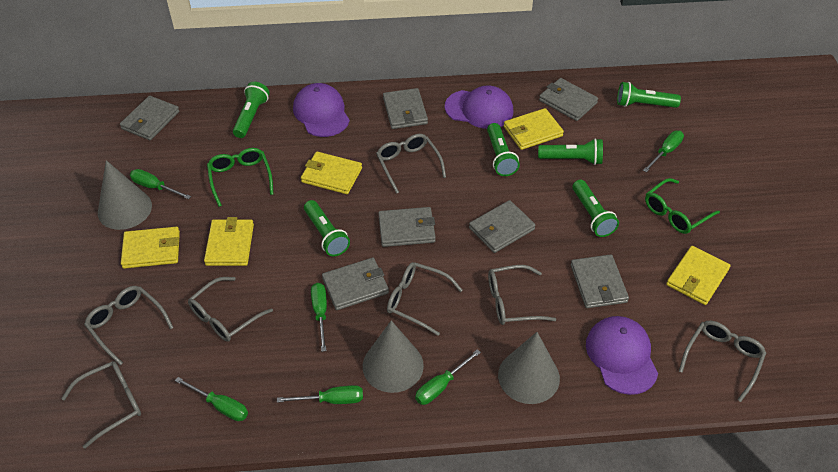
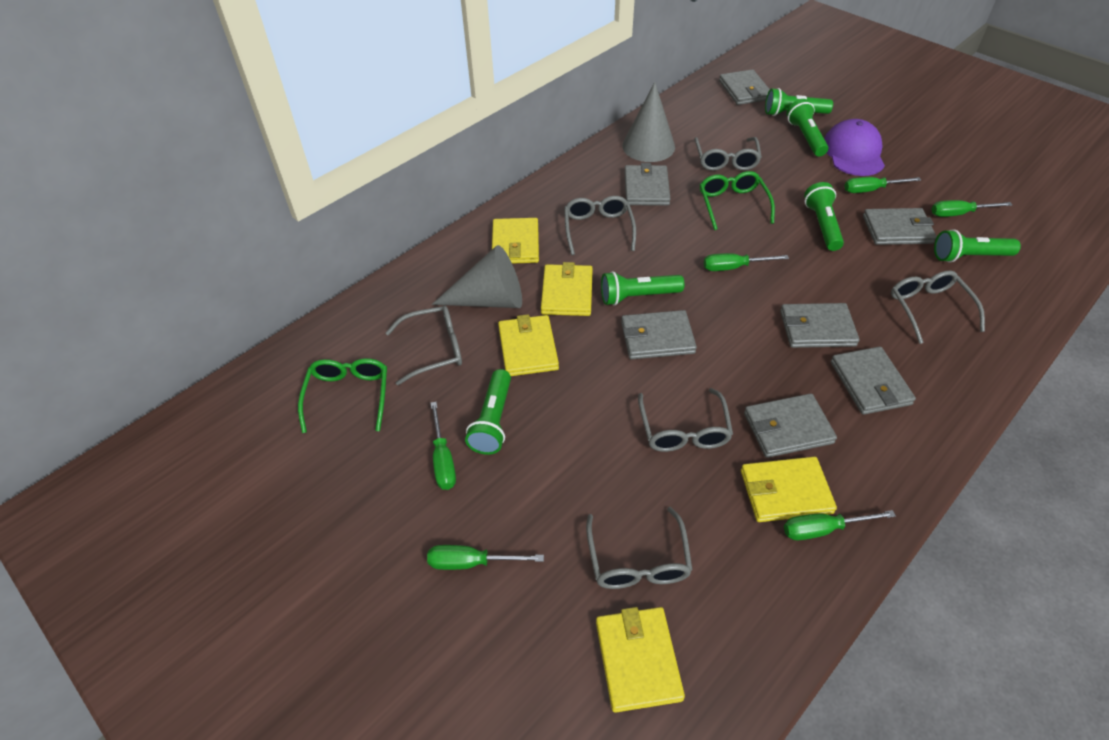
grey cone: [98,160,152,230] [363,321,424,393] [498,332,560,404] = 3 -> [432,245,522,308] [622,82,675,162] = 2
grey glasses: [61,361,141,449] [84,286,174,365] [188,277,273,342] [376,134,446,194] [387,262,462,336] [488,265,556,325] [679,321,766,402] = 7 -> [385,306,462,385] [564,196,636,255] [586,507,693,589] [638,388,733,452] [694,137,762,171] [891,271,985,344] = 6
purple cap: [293,83,350,137] [445,85,513,129] [586,316,658,395] = 3 -> [824,119,885,176] = 1

